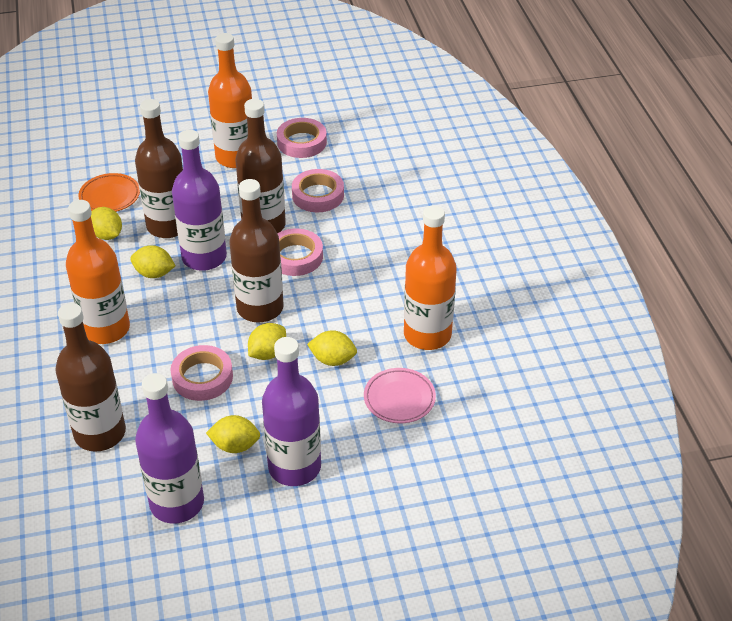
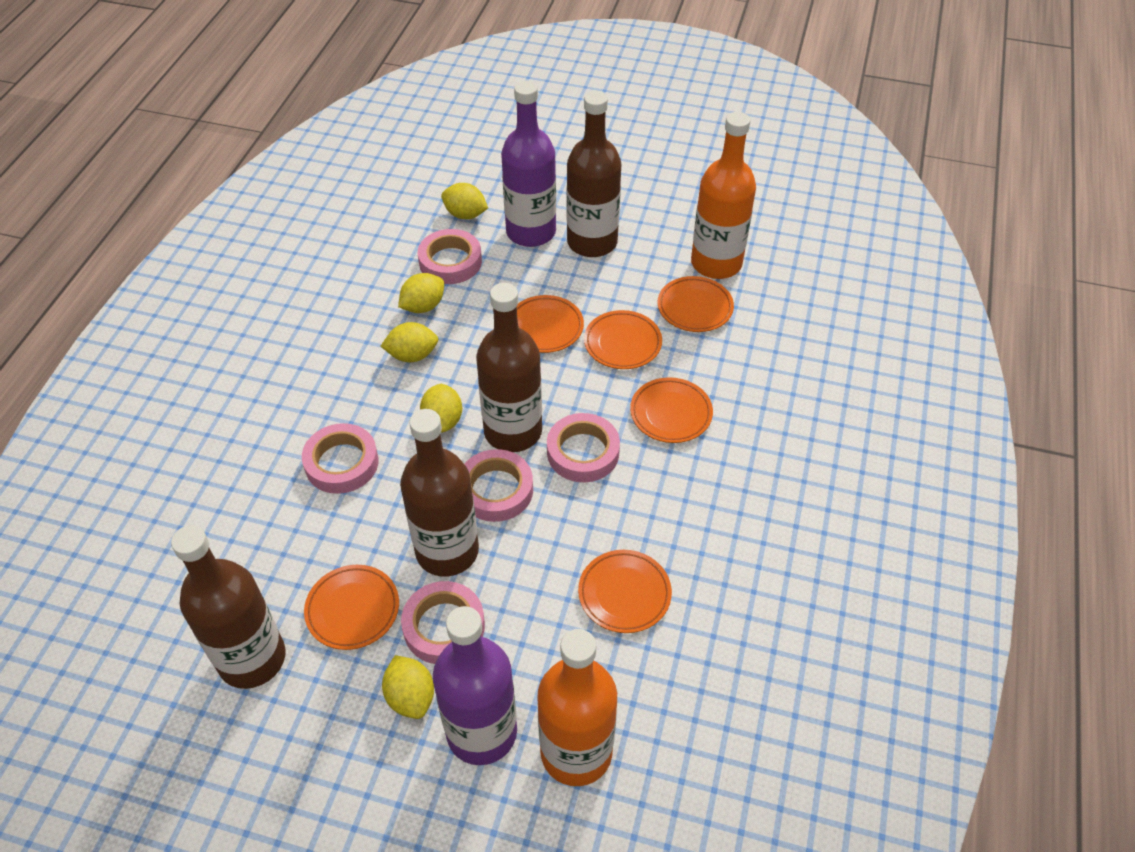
orange bottle: [66,200,130,344] [208,33,252,168] [404,205,457,350] = 3 -> [537,629,617,786] [691,112,756,279] = 2
orange plate: [78,173,140,212] = 1 -> [304,565,399,650] [517,295,584,353] [578,550,672,633] [584,310,662,369] [630,377,713,443] [658,276,734,332] = 6
pink plate: [364,368,436,423] = 1 -> none = 0
pink tape: [170,345,233,401] [277,118,327,158] [277,229,323,276] [292,169,344,212] = 4 -> [302,423,379,494] [401,581,485,664] [418,229,482,284] [465,449,533,522] [547,413,620,482] = 5
purple bottle: [135,373,204,523] [172,130,227,271] [262,337,321,486] = 3 -> [433,606,517,765] [501,81,556,247] = 2

